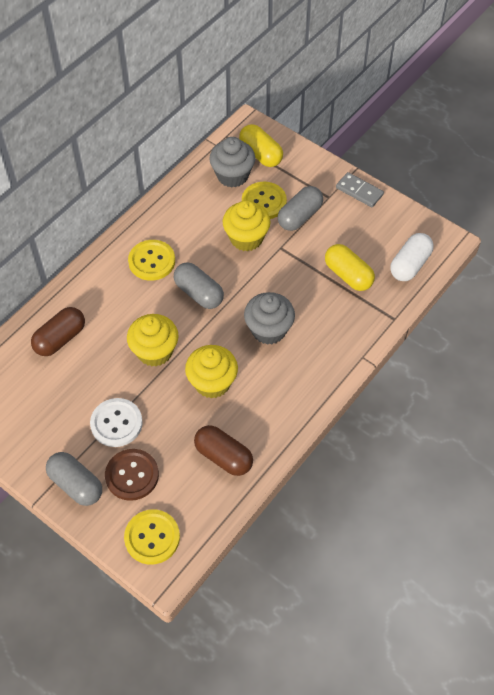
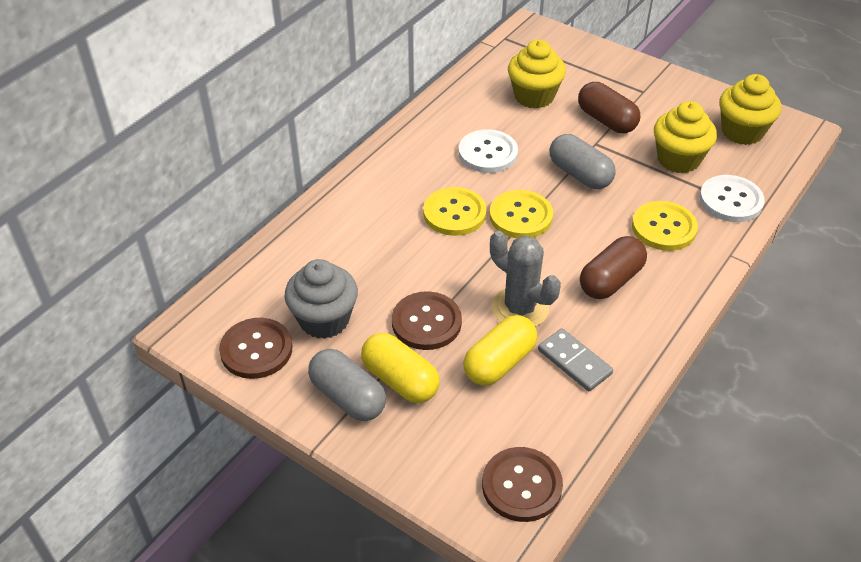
brown button: [105,449,159,501] = 1 -> [219,318,292,379] [392,291,462,350] [482,447,563,522] = 3
grey cactus: none = 0 -> [490,231,561,327] = 1
grey capsule: [46,452,102,506] [174,262,224,309] [278,186,323,231] = 3 -> [308,349,386,421] [550,134,616,189] = 2
grey cupcake: [209,137,255,188] [244,292,295,345] = 2 -> [285,259,358,339] = 1
white button: [90,398,143,447] = 1 -> [459,129,518,173] [700,175,765,222] = 2
white capsule: [390,233,433,281] = 1 -> none = 0

